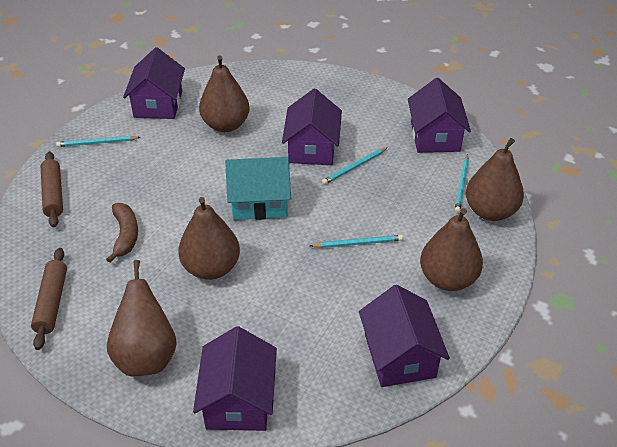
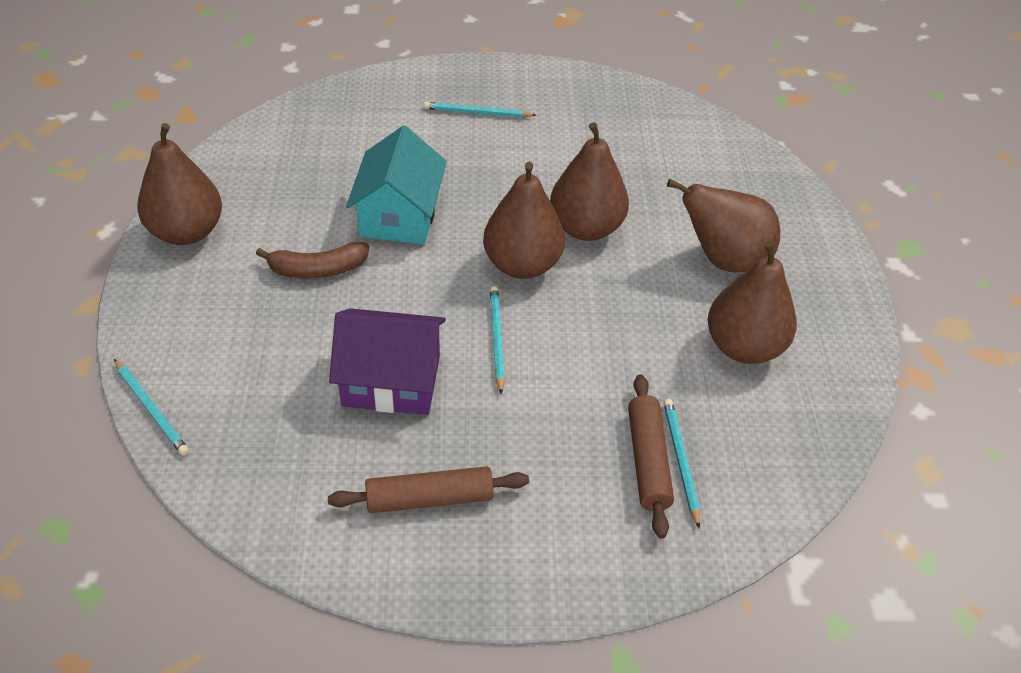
purple house: [123,47,185,119] [193,326,277,431] [282,89,342,165] [359,285,450,387] [408,78,471,153] = 5 -> [329,308,446,415] = 1

